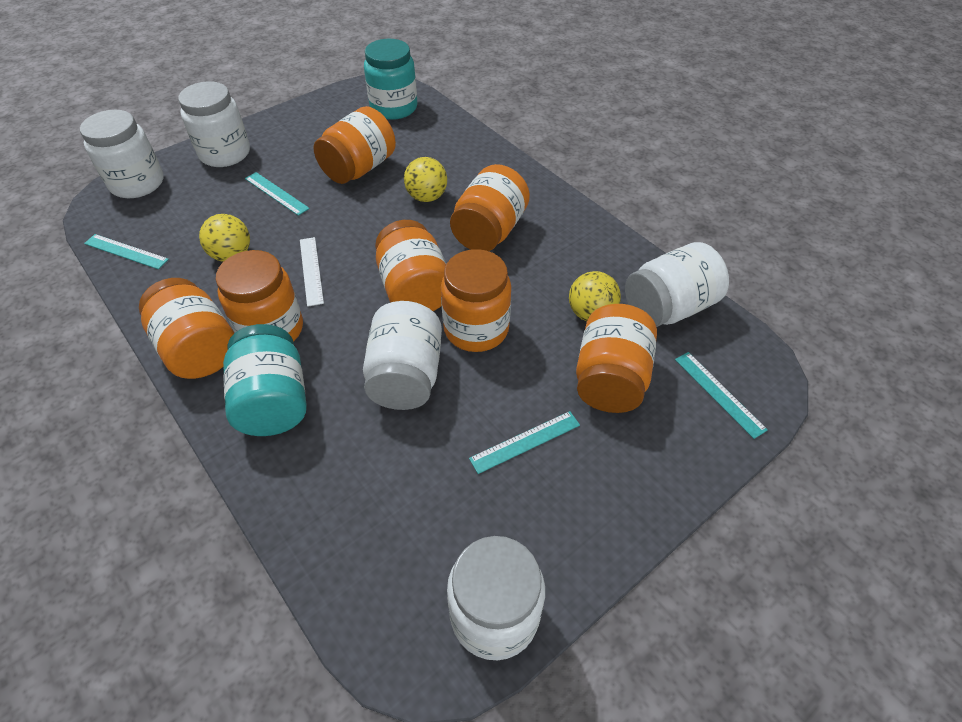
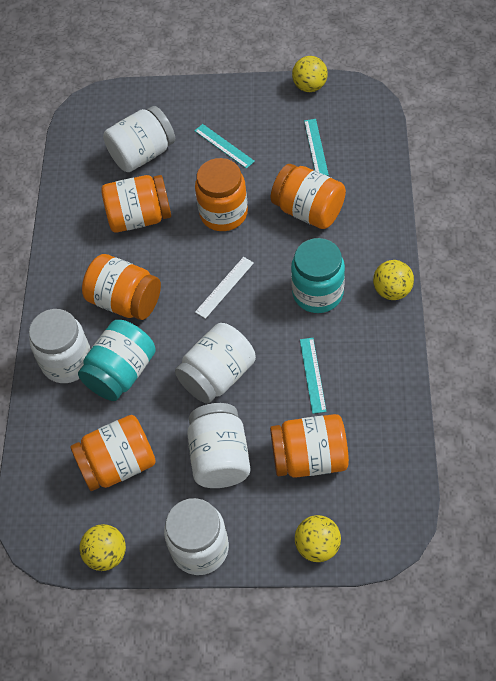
orange jar: [139,278,234,379] [216,250,303,342] [314,106,396,184] [375,220,446,311] [441,249,511,352] [450,164,530,251] [576,304,657,413] = 7 -> [70,415,156,491] [82,254,161,320] [101,175,171,233] [195,158,248,231] [270,414,349,478] [271,164,346,229] = 6
turquoise ruler: [84,234,169,269] [245,172,310,216] [469,411,580,474] [675,352,768,439] = 4 -> [194,124,255,169] [300,338,327,414] [304,119,329,176] = 3
yellow ball: [199,214,250,262] [404,157,447,202] [569,271,621,321] = 3 -> [80,524,126,571] [292,56,328,92] [295,515,341,562] [373,260,414,300] = 4

